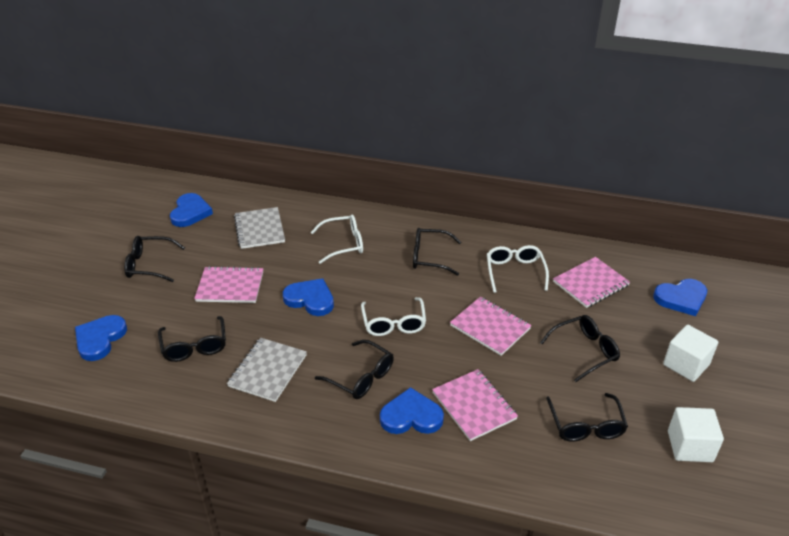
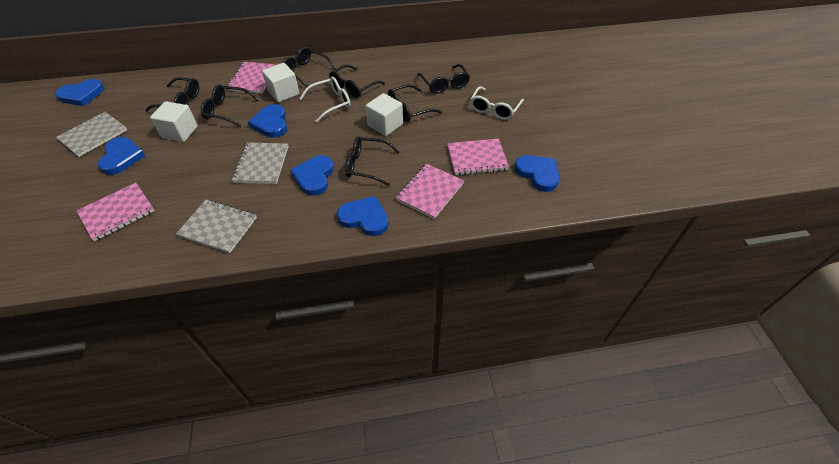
black glasses: [124,236,185,282] [158,316,226,362] [315,340,394,399] [413,228,461,276] [540,315,620,382] [546,393,628,442] = 6 -> [145,77,199,112] [201,84,259,127] [282,47,336,87] [329,65,385,98] [345,136,400,186] [388,84,442,122] [417,64,470,94] = 7
blue heart: [75,315,127,361] [170,193,213,227] [283,278,334,316] [380,387,444,434] [653,279,707,316] = 5 -> [55,79,104,106] [98,137,145,175] [248,104,287,138] [290,155,334,196] [337,196,389,236] [514,155,559,192] = 6
grey notebook: [227,338,307,402] [234,207,285,249] = 2 -> [56,112,127,157] [176,200,257,253] [232,142,289,184] = 3
white cube: [663,325,719,382] [668,407,724,462] = 2 -> [150,101,198,142] [262,63,299,102] [366,93,403,136] = 3
white glasses: [311,214,363,264] [361,297,426,336] [487,245,549,293] = 3 -> [300,77,351,123] [470,86,524,120] = 2

